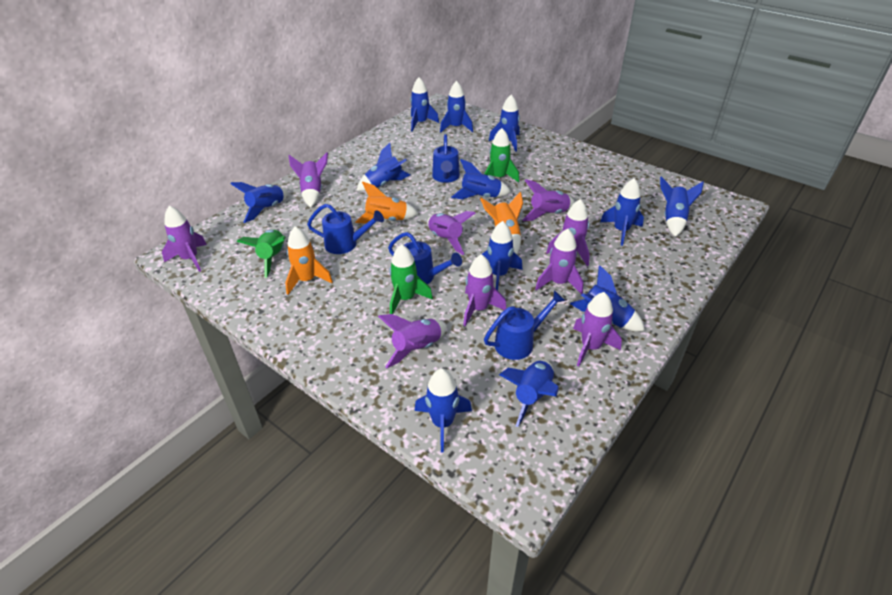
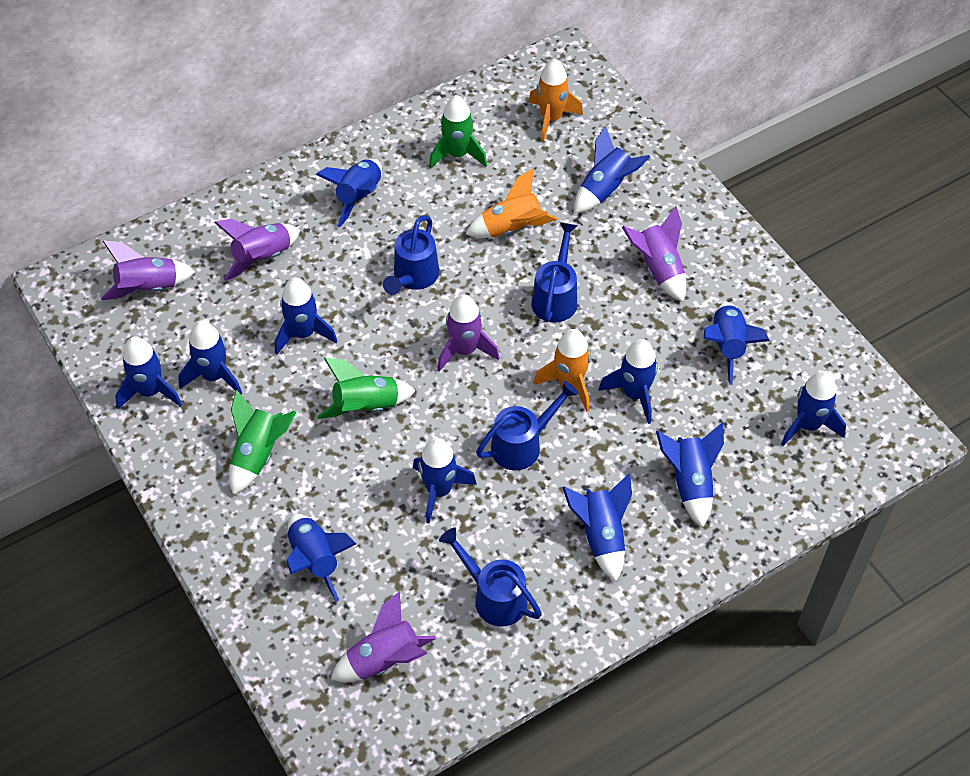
purple rocket: [162,206,207,272] [289,153,328,207] [378,314,447,368] [427,211,475,255] [463,254,506,326] [522,179,575,221] [535,229,583,294] [546,199,590,266] [573,292,622,367] = 9 -> [101,240,195,300] [214,219,300,281] [331,591,436,682] [437,294,500,372] [622,206,686,302] = 5

